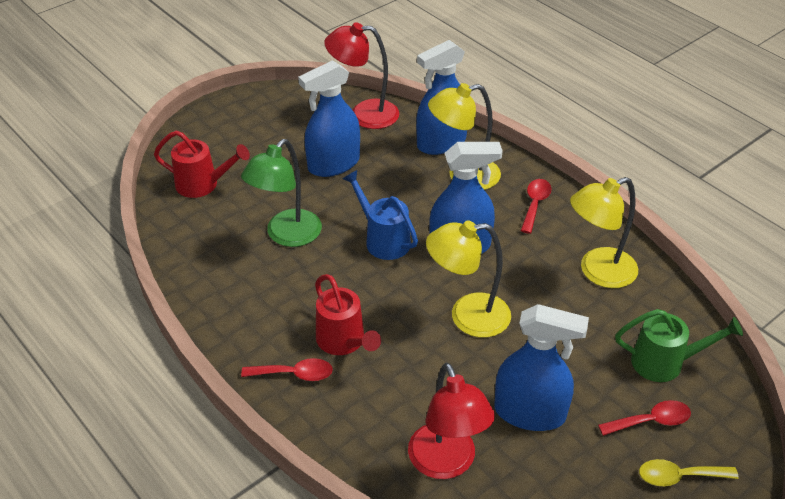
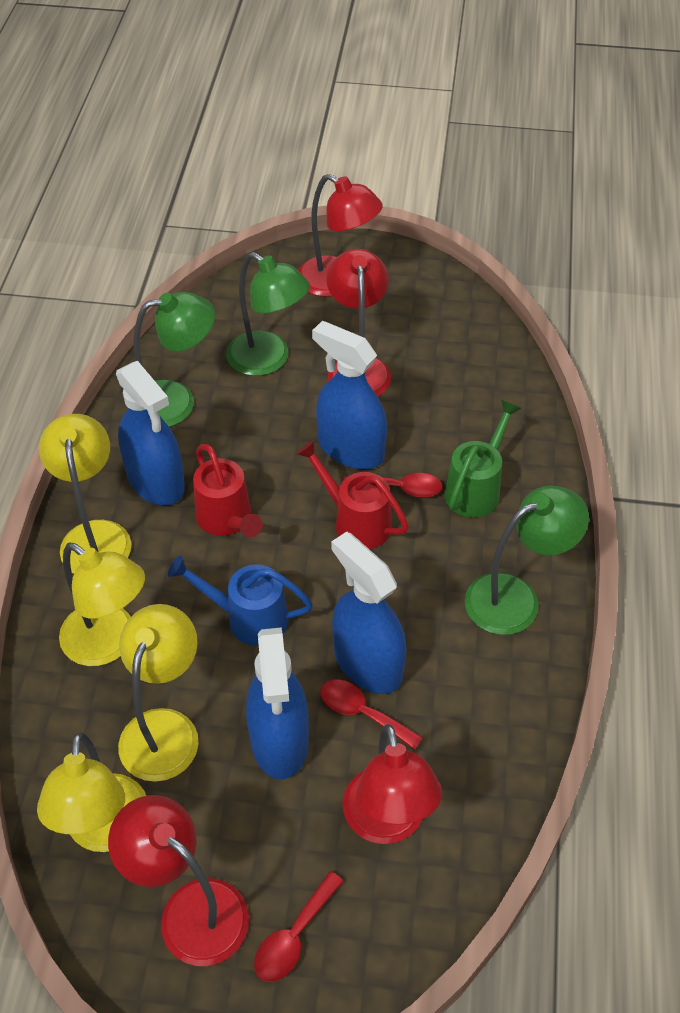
green lamp: [241,139,322,247] = 1 -> [133,292,215,427] [226,252,310,376] [465,486,589,635] = 3
red lamp: [324,22,399,129] [408,363,495,479] = 2 -> [108,795,249,966] [298,174,383,297] [326,249,391,397] [343,724,442,844] = 4
yellow lamp: [426,220,511,338] [428,83,501,190] [570,177,638,288] = 3 -> [37,732,146,852] [39,414,131,573] [59,543,145,666] [118,604,199,782] = 4
yellow spoon: [639,459,739,486] = 1 -> none = 0

